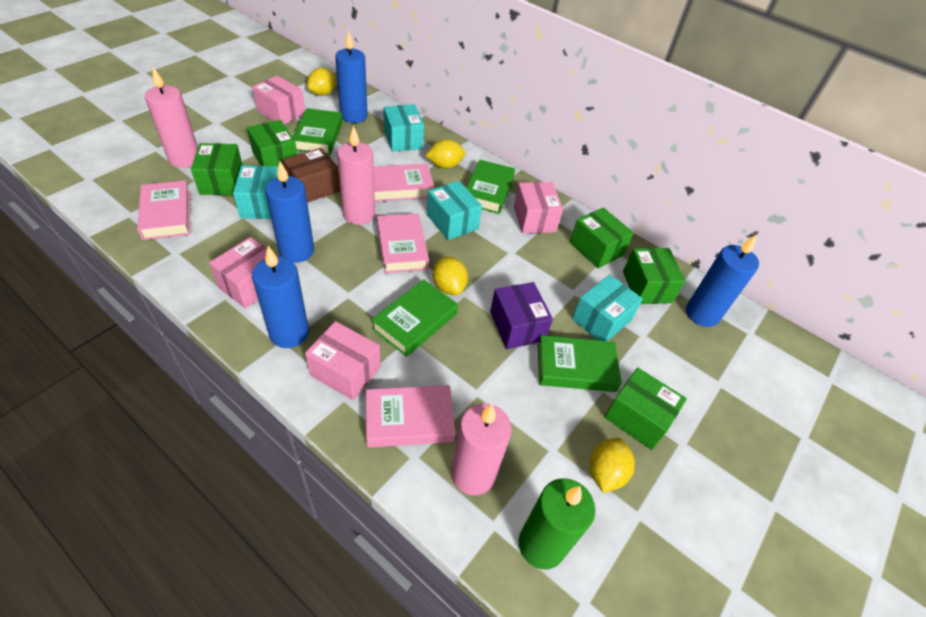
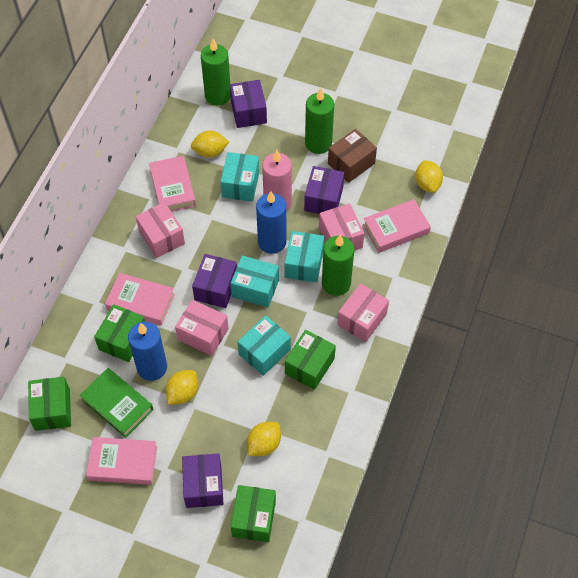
blue candle: [252,246,309,348] [265,161,314,263] [335,31,368,123] [686,234,759,327] = 4 -> [128,322,167,381] [256,191,286,254] = 2
green book: [293,108,343,155] [371,279,458,357] [466,160,515,214] [538,335,622,392] = 4 -> [80,368,153,438] = 1
green box: [191,143,243,195] [247,120,297,166] [570,207,634,268] [604,368,687,450] [623,248,685,304] = 5 -> [28,377,71,431] [94,304,145,362] [231,485,276,542] [285,330,336,390] = 4
green candle: [519,478,596,570] = 1 -> [201,39,231,105] [305,88,334,154] [322,235,354,296] = 3
pink candle: [145,67,198,168] [337,126,375,225] [451,404,512,495] = 3 -> [262,150,292,211] = 1
purple box: [490,282,553,349] = 1 -> [182,453,223,508] [192,254,237,308] [230,80,267,128] [304,166,344,214] = 4

